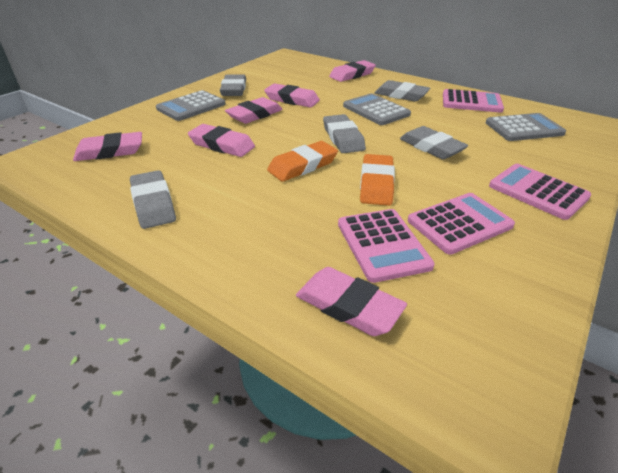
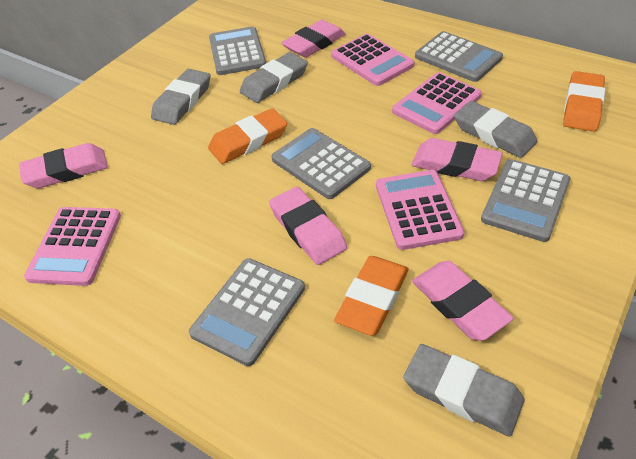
grey calculator: [156,90,226,121] [343,93,411,125] [486,113,566,141] = 3 -> [189,258,305,366] [209,26,266,75] [271,128,371,199] [415,31,503,82] [481,159,570,242] = 5
grey eraser: [130,170,176,229] [220,74,246,96] [323,114,366,153] [374,80,430,102] [400,126,468,159] = 5 -> [151,69,210,125] [240,52,308,103] [403,344,524,437] [454,101,537,158] = 4
orange eraser: [267,141,338,182] [360,154,395,206] = 2 -> [208,108,287,164] [334,256,409,336] [563,71,605,132] = 3
pink eraser: [73,132,142,161] [188,124,255,157] [225,97,283,124] [264,83,320,108] [296,267,407,336] [329,60,376,82] = 6 -> [19,143,108,188] [269,187,347,265] [281,20,346,58] [412,138,503,181] [412,261,514,341] = 5

